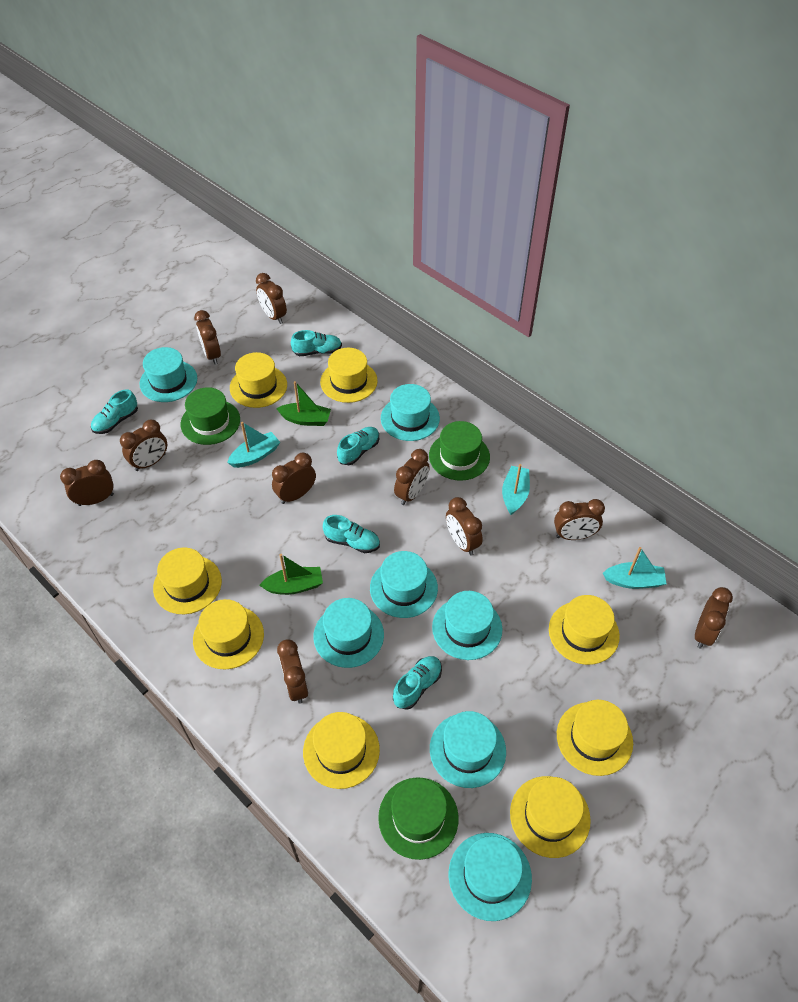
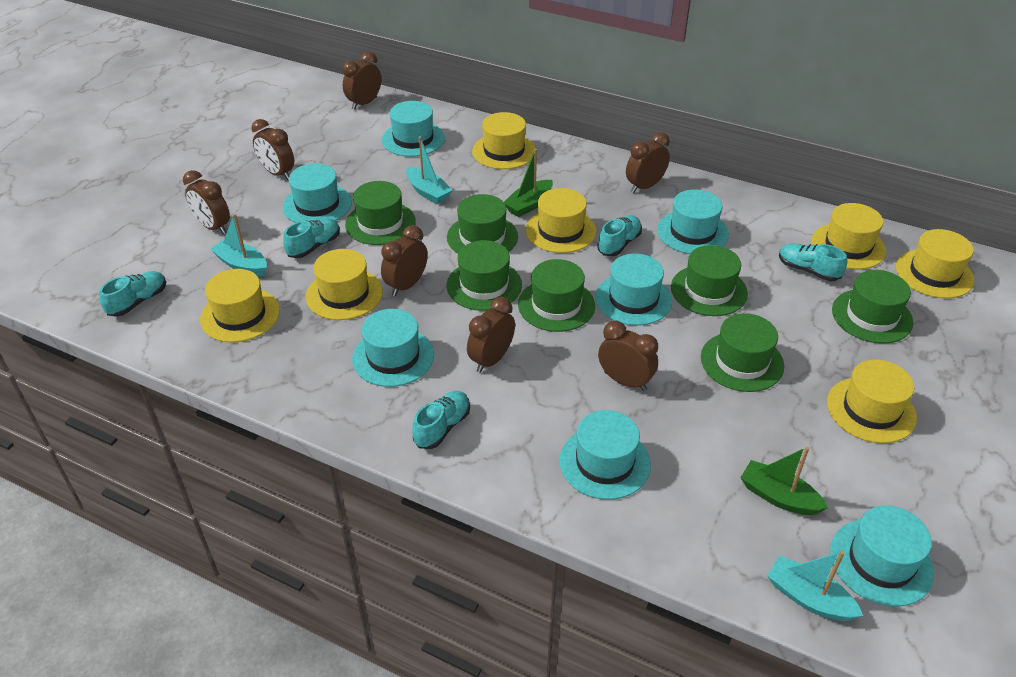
brown clock: [60,460,114,506] [120,420,167,471] [194,310,221,365] [256,273,287,324] [272,453,316,504] [277,640,308,704] [394,449,430,505] [446,497,483,555] [554,499,605,540] [695,587,733,649] = 10 -> [183,170,230,234] [252,119,294,180] [343,51,381,110] [381,225,428,296] [467,297,515,373] [598,321,658,391] [626,132,670,193] = 7
green hat: [181,387,240,445] [378,777,459,860] [429,421,490,481] = 3 -> [345,181,416,245] [447,194,518,254] [447,240,522,311] [518,259,595,332] [671,245,748,316] [701,313,784,392] [832,270,913,343] = 7
yellow hat: [153,547,222,614] [193,599,264,670] [230,352,287,408] [303,712,380,789] [320,348,378,403] [510,776,591,858] [549,595,620,665] [557,700,633,776] = 8 -> [200,269,280,342] [306,249,383,320] [472,112,536,169] [526,188,596,253] [812,203,886,269] [827,360,917,443] [896,229,974,299] = 7

